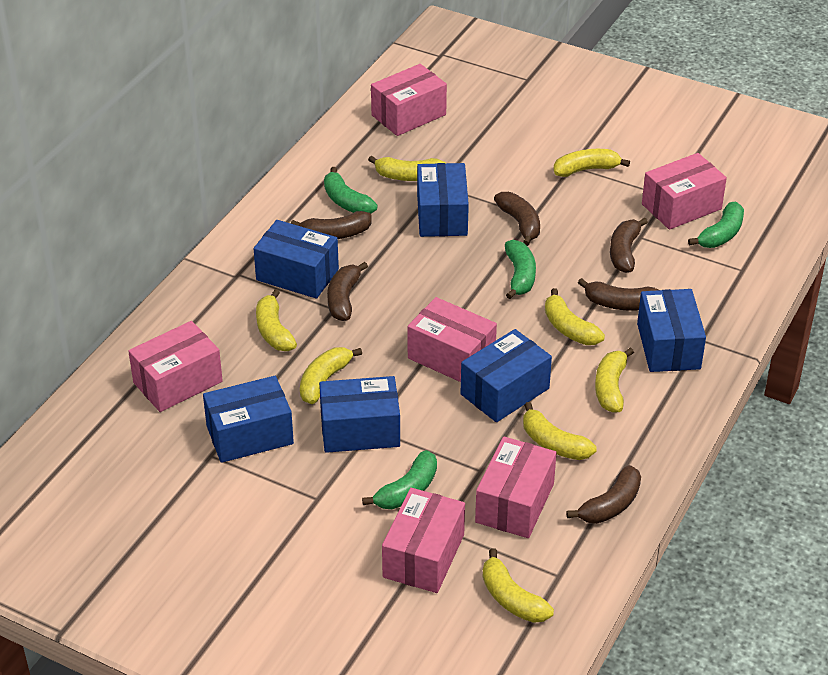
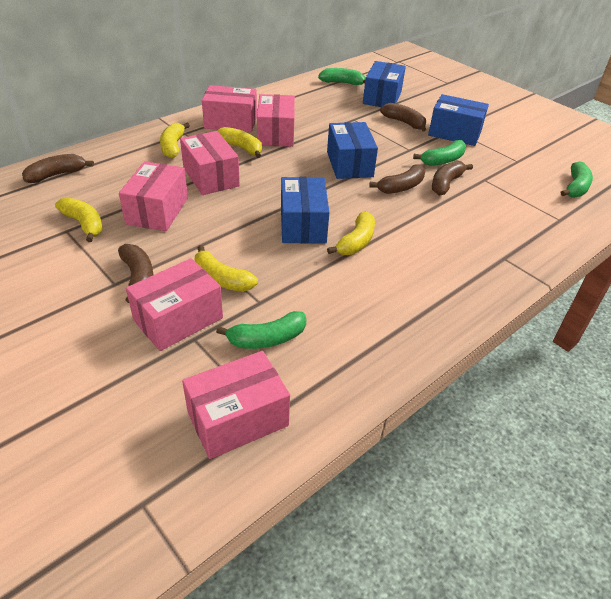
blue box: [203,376,294,463] [254,220,339,299] [319,376,400,453] [417,163,469,237] [461,329,552,422] [637,289,706,372] = 6 -> [281,177,329,244] [327,122,378,179] [363,61,406,107] [428,94,489,146] = 4
brown banana: [291,211,371,239] [327,262,368,321] [494,192,540,246] [566,465,641,524] [578,278,658,311] [610,218,648,273] = 6 -> [22,154,94,183] [118,244,153,303] [369,164,425,194] [380,103,426,132] [432,161,473,196] = 5
yellow banana: [256,289,297,351] [300,347,362,404] [368,156,446,181] [483,548,554,623] [523,402,596,460] [545,288,605,345] [553,149,630,177] [595,347,634,413] = 8 -> [55,197,103,242] [160,123,190,158] [195,245,258,292] [217,127,262,158] [327,211,375,255] = 5

